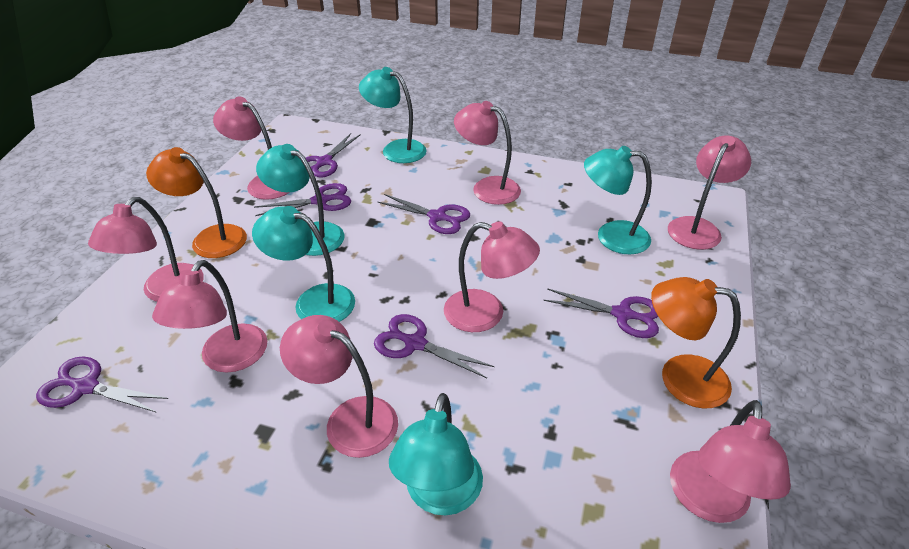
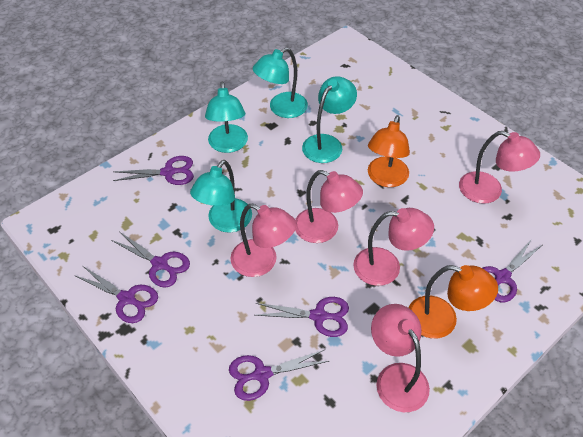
pink lamp: [88,197,204,302] [152,260,267,373] [213,96,290,200] [280,315,398,458] [444,221,540,332] [454,101,521,205] [668,136,751,250] [670,400,791,523] = 8 -> [230,204,296,277] [295,170,363,243] [353,208,434,286] [371,304,430,412] [459,131,540,204] = 5
turquoise lamp: [252,206,355,322] [256,144,344,256] [359,67,427,163] [389,393,483,516] [584,146,652,255] = 5 -> [190,160,252,233] [205,82,248,153] [253,48,308,118] [302,76,357,163] = 4

